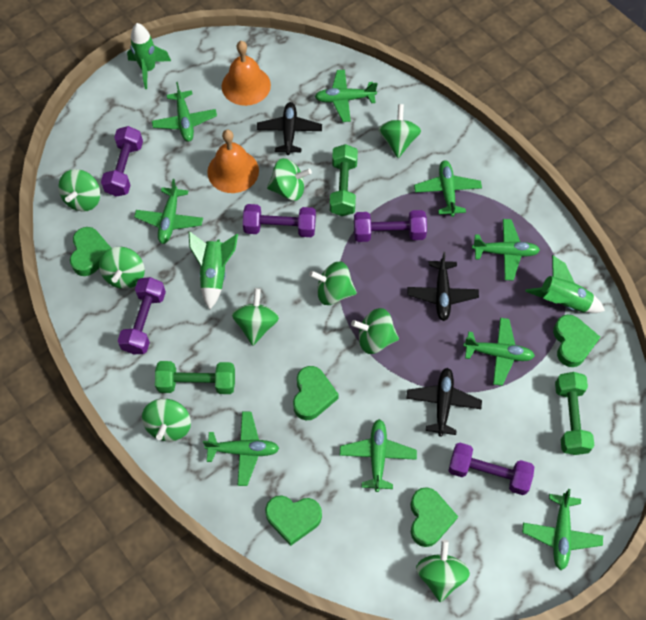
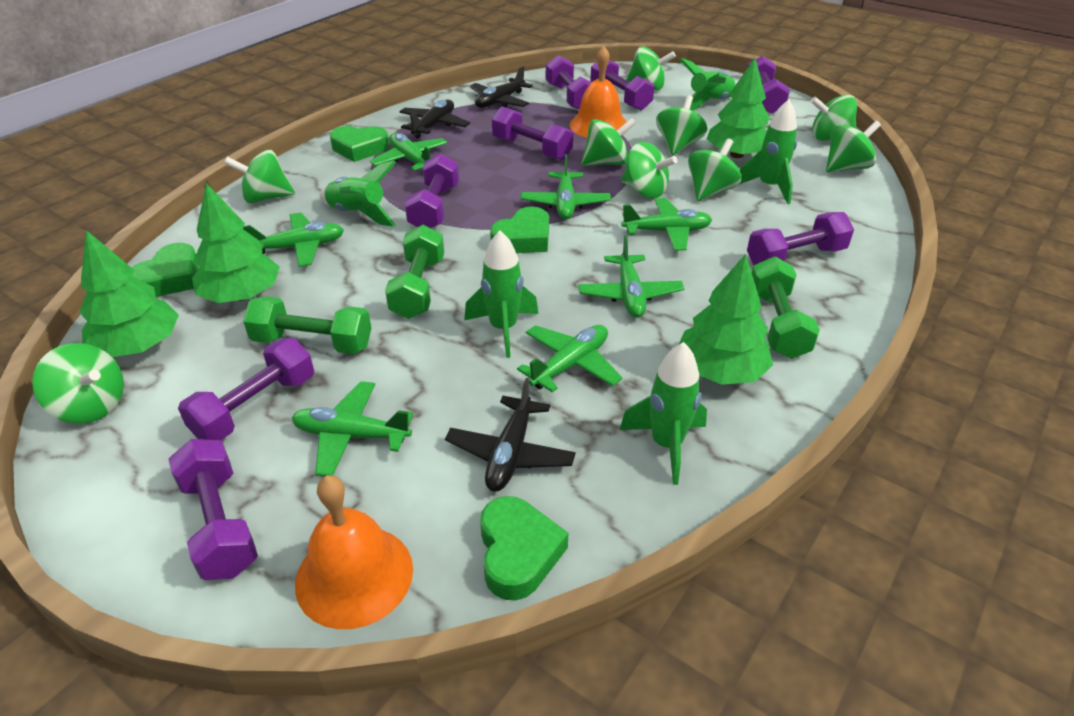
green heart: [70,227,111,276] [265,495,322,546] [293,366,339,420] [410,487,458,547] [553,314,600,367] = 5 -> [132,243,199,297] [330,126,389,162] [480,496,568,600] [490,206,549,253] = 4
green plane: [134,179,203,244] [152,82,217,142] [203,411,279,486] [315,70,378,122] [340,419,417,492] [414,160,482,217] [463,318,535,386] [472,219,540,281] [522,489,603,570] = 9 -> [243,212,344,267] [292,381,413,476] [370,133,448,171] [517,325,623,392] [521,154,611,219] [578,236,684,318] [621,198,712,251] = 7
green rocket: [127,23,171,89] [189,231,238,310] [525,255,605,313] = 3 -> [320,160,397,227] [464,231,539,358] [619,342,707,485] [679,58,737,111] [740,99,797,204] = 5
green tree: none = 0 -> [79,230,179,357] [192,183,279,303] [678,254,773,385] [707,57,769,158] = 4
purple dumbbell: [101,126,143,197] [118,277,166,354] [243,204,316,237] [354,210,427,242] [448,443,534,495] = 5 -> [168,439,258,580] [178,338,314,441] [405,153,459,228] [492,106,573,160] [546,55,592,110] [590,60,654,110] [747,56,790,114] [747,212,854,265] = 8

